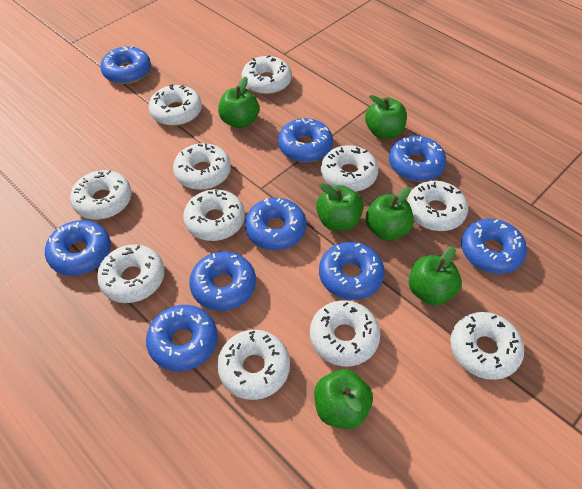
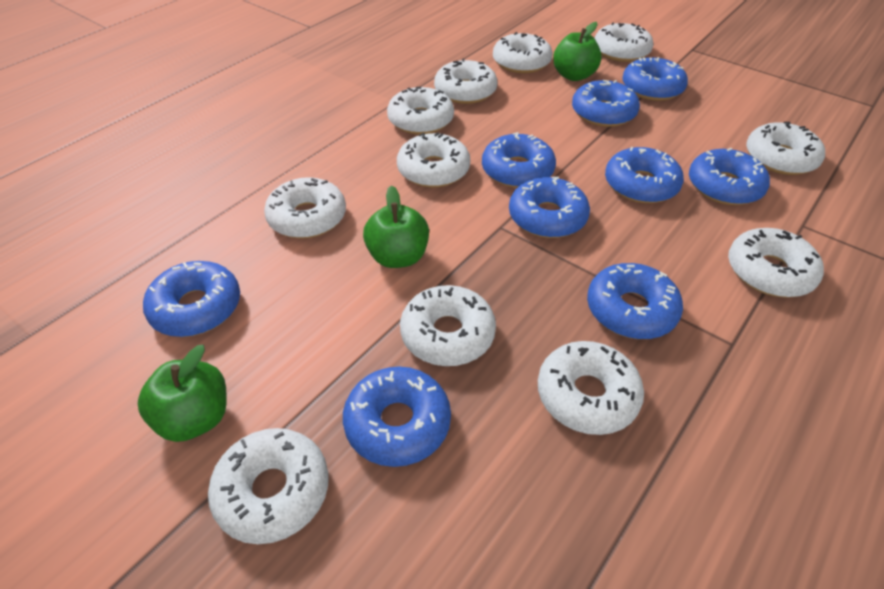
green apple: [218,77,259,128] [314,369,373,429] [316,183,363,231] [365,95,407,139] [366,187,414,241] [409,247,462,305] = 6 -> [138,345,227,442] [363,185,429,268] [553,22,602,81] = 3

